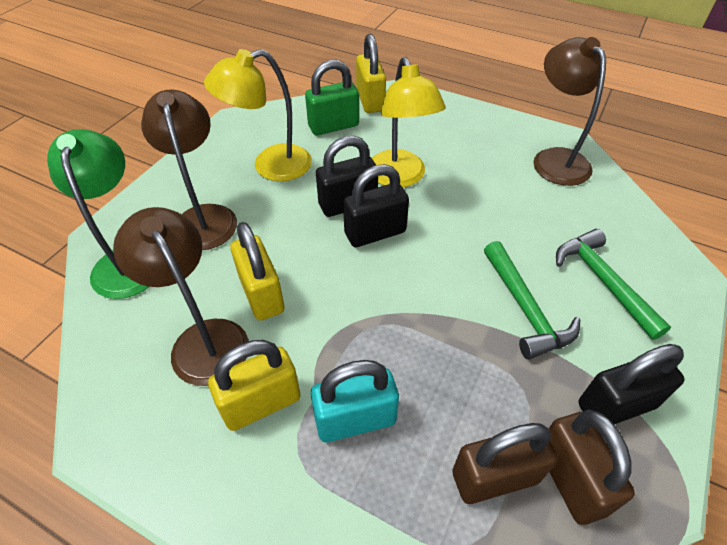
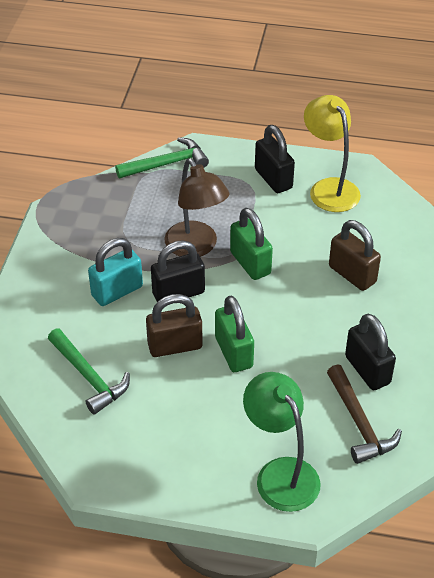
brown hammer: none = 0 -> [327,364,402,464] = 1
brown lamp: [113,207,249,386] [141,90,237,250] [533,37,606,186] = 3 -> [164,158,230,257] = 1
green padlock: [305,60,359,135] = 1 -> [215,296,254,372] [230,208,273,280] = 2
yellow lamp: [204,49,312,181] [372,57,446,187] = 2 -> [304,95,361,212] = 1
yellow padlock: [208,340,301,431] [230,222,285,320] [356,34,386,113] = 3 -> none = 0

